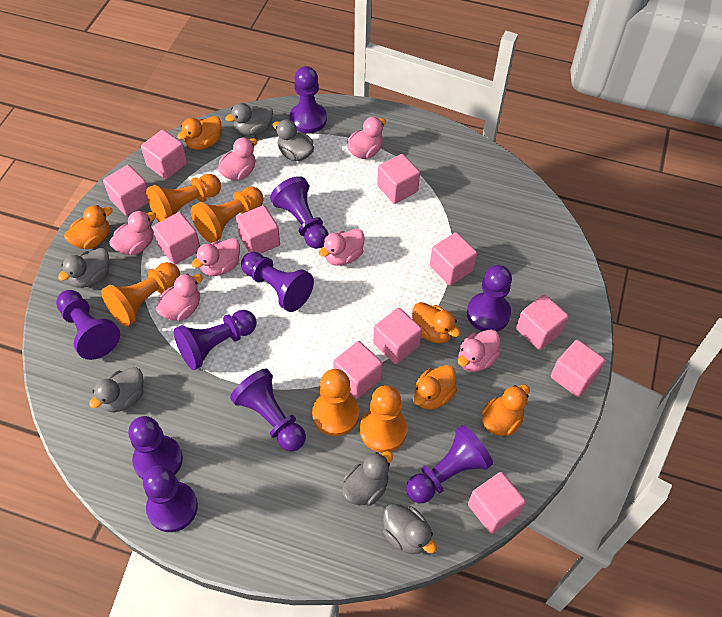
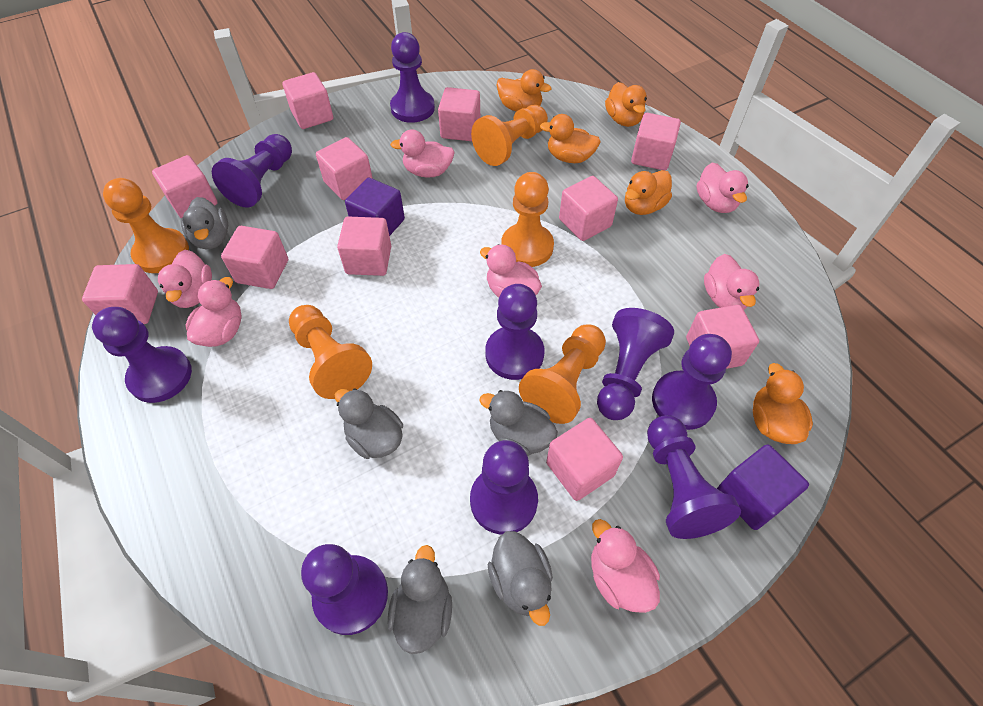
grey duck: [58,248,109,288] [89,367,143,412] [225,103,273,136] [273,119,314,161] [342,451,393,506] [383,503,437,554] = 6 -> [181,197,228,249] [335,388,403,459] [388,545,452,654] [479,390,558,456] [488,531,553,626] = 5
purple cube: none = 0 -> [345,178,405,236] [717,444,809,530] = 2
purple pawn: [56,290,120,360] [128,416,183,480] [143,466,198,532] [174,310,256,370] [230,368,306,452] [241,252,314,312] [270,176,329,249] [289,66,327,133] [406,425,493,503] [467,265,512,332] = 10 -> [92,307,192,403] [212,134,292,208] [301,544,388,635] [390,32,435,123] [470,440,538,535] [485,284,544,380] [597,308,674,420] [647,415,741,539] [652,334,732,430] = 9

